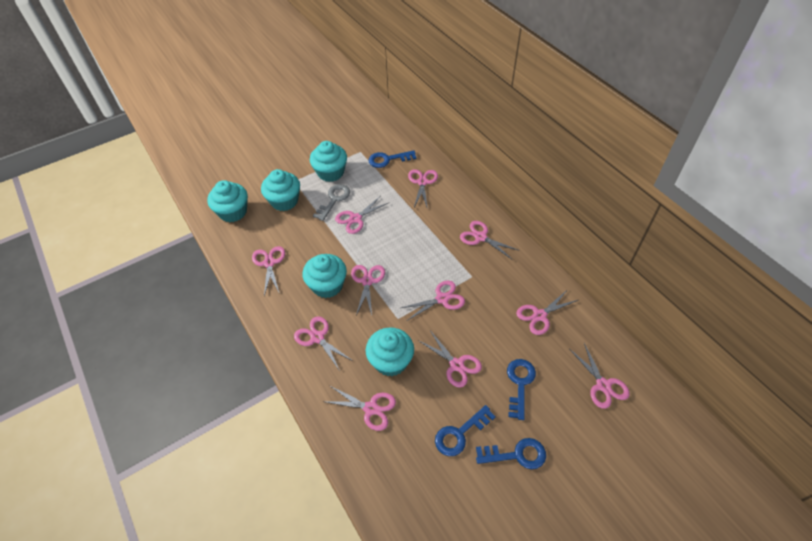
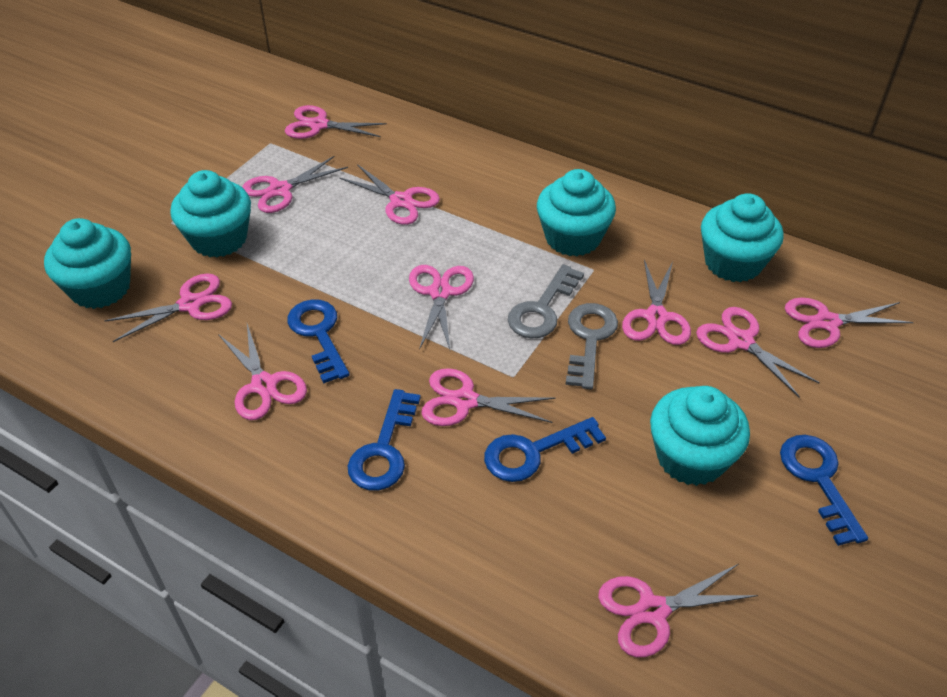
grey key: [313,184,350,221] = 1 -> [508,264,584,338] [566,303,618,389] = 2

